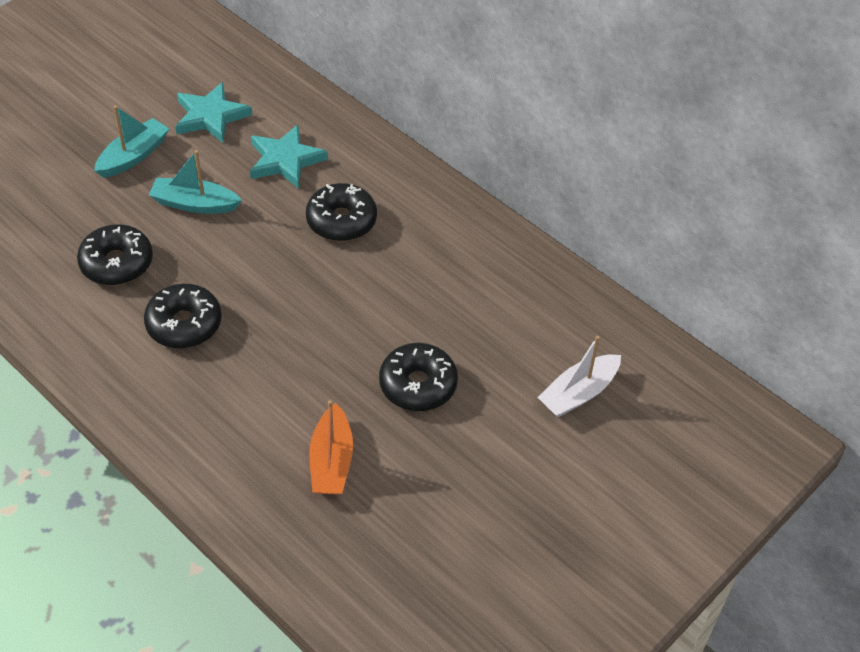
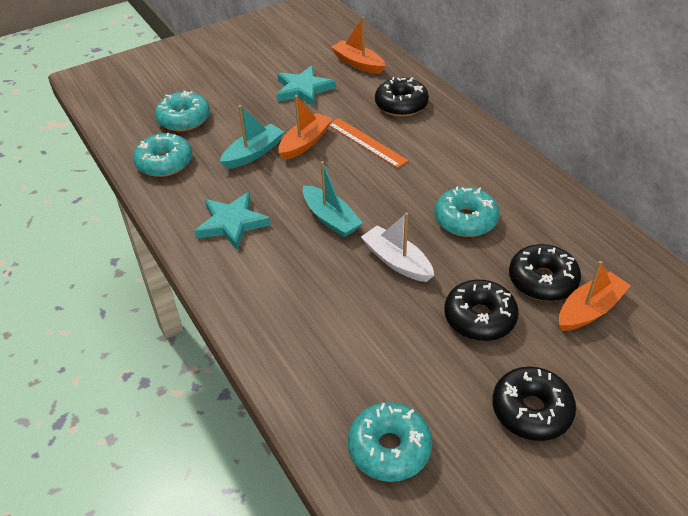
orange boat: [309,400,353,494] = 1 -> [278,95,332,160] [331,17,385,74] [559,261,631,331] = 3
orange ruler: none = 0 -> [329,118,409,168] = 1
turquoise donut: none = 0 -> [133,133,192,177] [155,91,210,131] [348,402,432,482] [434,186,500,237] = 4

